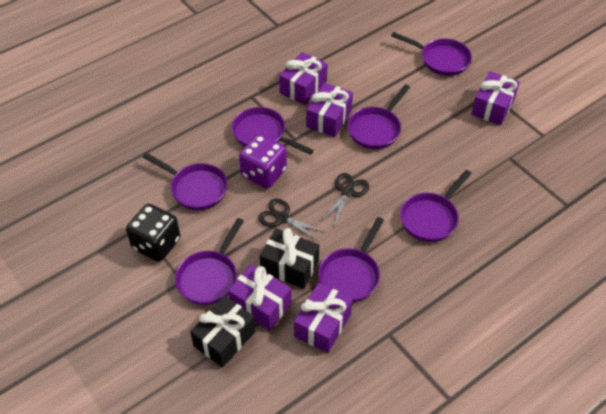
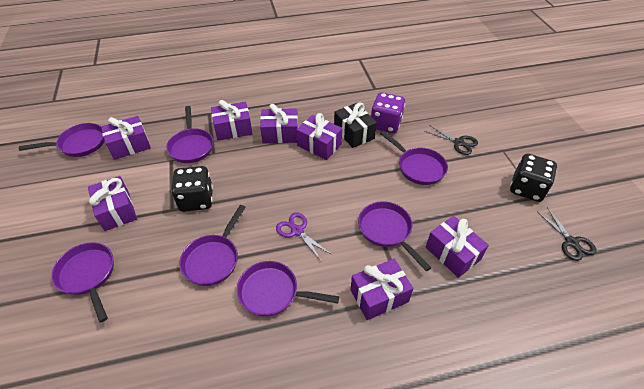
black dice: [126,204,180,262] = 1 -> [171,166,213,212] [510,154,557,202] = 2
black gift: [190,296,256,368] [260,228,319,289] = 2 -> [334,102,377,148] = 1
purple gift: [228,264,292,331] [279,52,328,105] [294,283,352,353] [306,83,353,137] [471,71,520,125] = 5 -> [88,176,137,231] [101,116,151,160] [211,100,253,141] [260,104,298,143] [296,113,342,160] [350,259,413,320] [426,216,489,278] = 7
purple scissors: none = 0 -> [276,212,332,262] = 1

